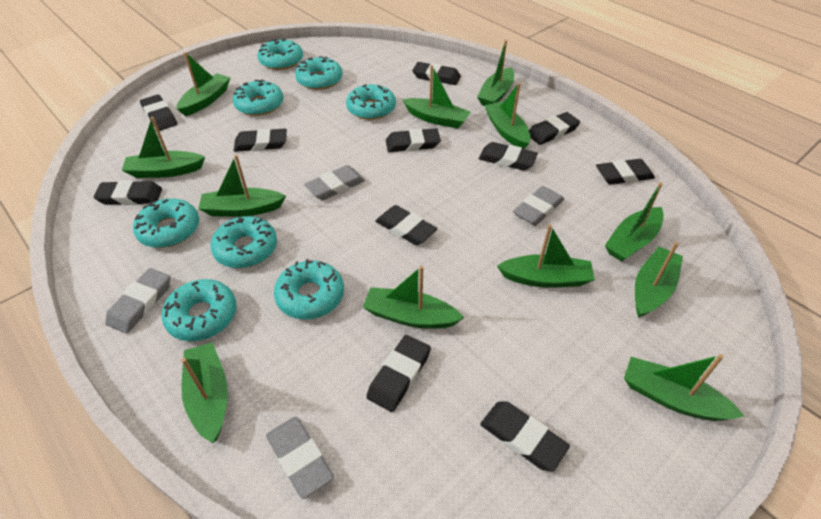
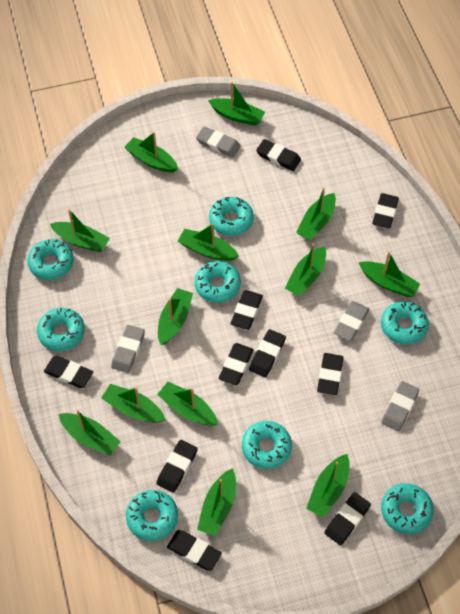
black eraser: [94,180,162,205] [140,94,177,131] [233,128,287,152] [366,335,431,412] [375,205,437,245] [386,128,441,152] [412,62,461,85] [479,142,538,171] [480,402,570,471] [529,112,580,145] [596,159,655,185] = 11 -> [44,356,93,388] [157,440,198,493] [167,530,222,571] [219,343,253,385] [230,290,263,330] [249,329,286,378] [256,139,301,171] [317,353,344,395] [324,492,371,545] [372,193,399,228] = 10
green boat: [122,117,205,178] [177,52,231,116] [181,342,228,443] [198,155,286,217] [363,266,464,329] [402,65,471,129] [477,40,514,106] [485,83,531,149] [497,224,595,288] [605,182,664,262] [624,354,744,421] [635,242,683,318] = 12 -> [50,209,110,252] [59,410,121,456] [101,384,166,423] [124,132,178,173] [157,382,218,426] [158,288,193,345] [178,223,239,261] [197,468,236,536] [208,82,265,126] [285,243,326,296] [296,188,336,240] [306,454,349,517] [359,252,420,297] = 13

